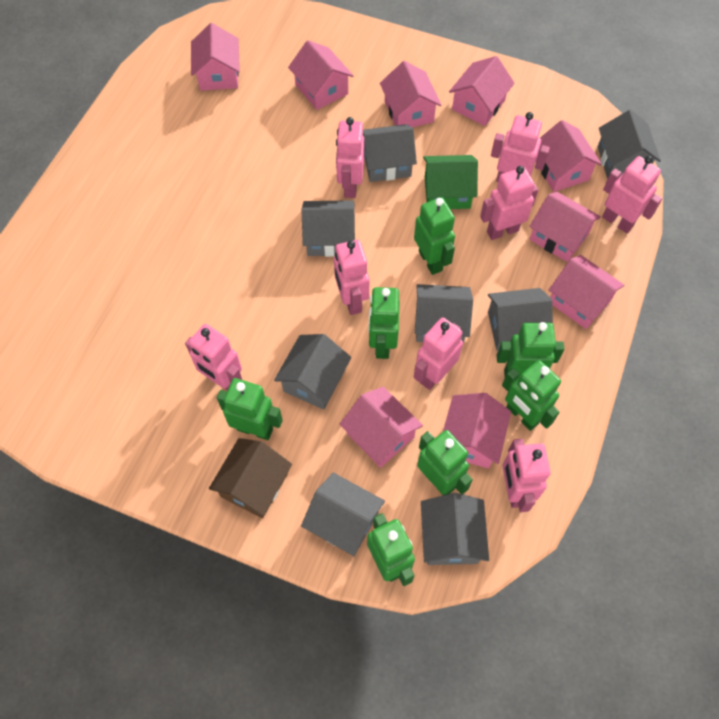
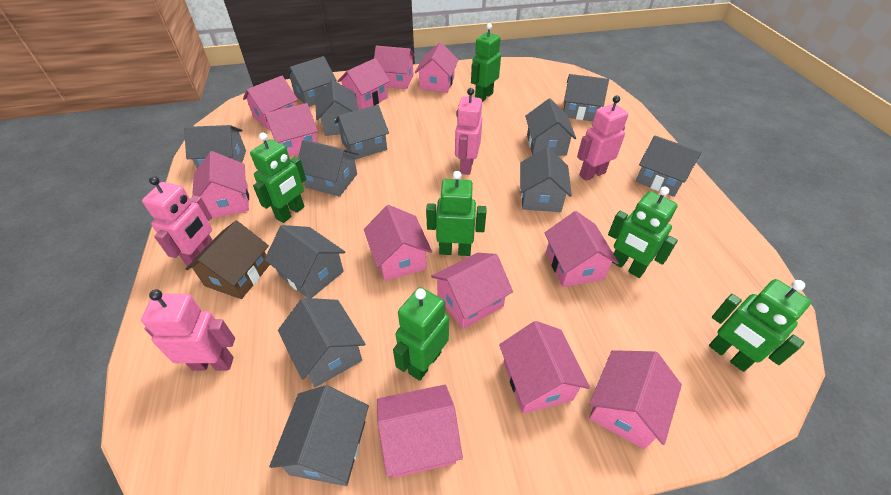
green house: [423,155,478,209] = 1 -> none = 0
green robot: [217,378,283,440] [367,513,415,586] [368,287,400,359] [414,197,455,275] [417,430,473,495] [496,322,564,377] [502,360,561,431] = 7 -> [250,133,306,223] [393,287,449,381] [426,171,486,256] [471,23,501,102] [608,187,678,278] [709,279,811,372] = 6
grey house: [274,334,351,410] [301,473,385,556] [302,200,355,257] [363,124,417,182] [415,284,473,344] [421,493,489,565] [488,288,553,351] [598,110,661,179] = 8 -> [184,125,246,169] [264,225,345,298] [269,385,369,486] [278,298,365,387] [286,56,336,107] [298,140,358,197] [315,80,358,136] [335,105,389,159] [520,147,572,212] [525,99,576,156] [563,74,609,121] [636,135,701,197] = 12
pink house: [191,23,240,91] [288,40,354,110] [340,387,423,468] [380,61,442,127] [443,393,511,469] [449,56,515,126] [529,192,601,262] [535,120,602,192] [549,255,624,329] = 9 -> [192,151,249,219] [243,76,298,130] [265,103,318,156] [337,58,390,109] [364,205,432,281] [374,46,415,89] [377,385,463,478] [415,42,459,93] [431,253,513,329] [499,321,590,414] [545,211,619,287] [589,350,682,449] = 12
pink robot: [185,324,242,391] [334,240,370,315] [336,117,364,198] [414,317,463,390] [480,166,538,240] [491,112,550,182] [502,439,551,512] [602,156,662,233] = 8 -> [141,289,235,371] [142,176,213,266] [455,88,482,175] [577,95,628,181] = 4

